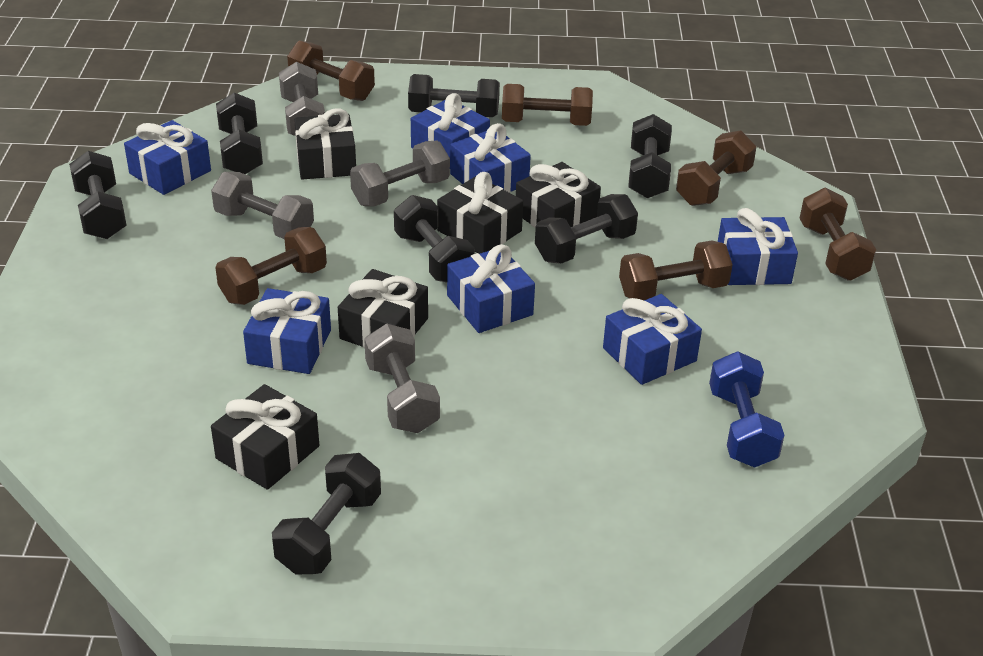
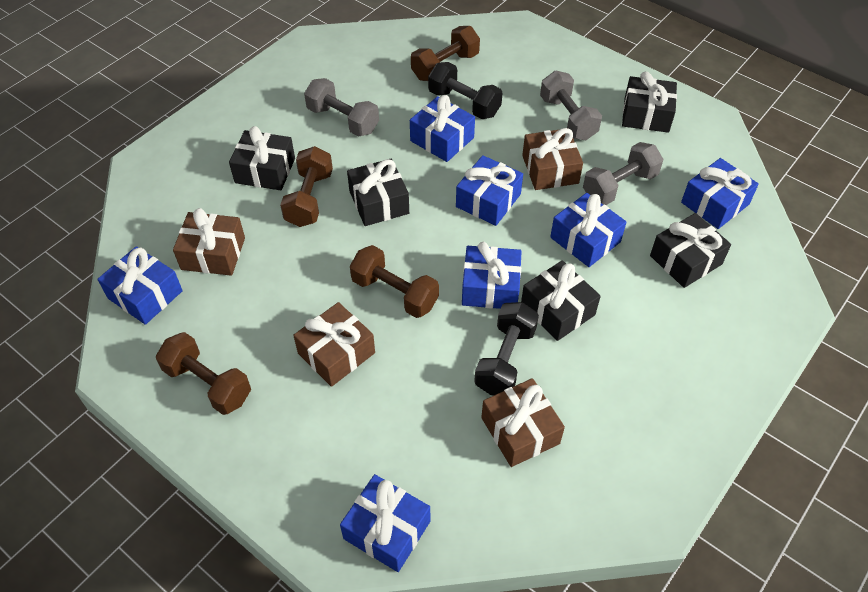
black dumbbell: [69,151,127,239] [216,93,263,174] [272,453,381,575] [394,195,475,283] [408,74,500,117] [535,194,638,264] [628,114,672,198] = 7 -> [428,62,502,119] [474,302,539,395] = 2
blue dumbbell: [709,352,785,468] = 1 -> none = 0
brown dumbbell: [215,227,327,305] [287,40,375,101] [502,84,593,126] [619,240,733,300] [676,130,756,206] [799,188,876,281] = 6 -> [156,332,251,415] [280,146,333,227] [350,245,439,318] [411,26,480,81] = 4
brown gift: none = 0 -> [173,208,245,276] [293,302,375,387] [481,378,565,467] [522,128,583,190] = 4
grey dumbbell: [211,172,314,239] [279,62,325,136] [350,140,450,206] [364,324,440,433] = 4 -> [304,78,379,137] [540,71,602,140] [583,142,663,205] = 3

